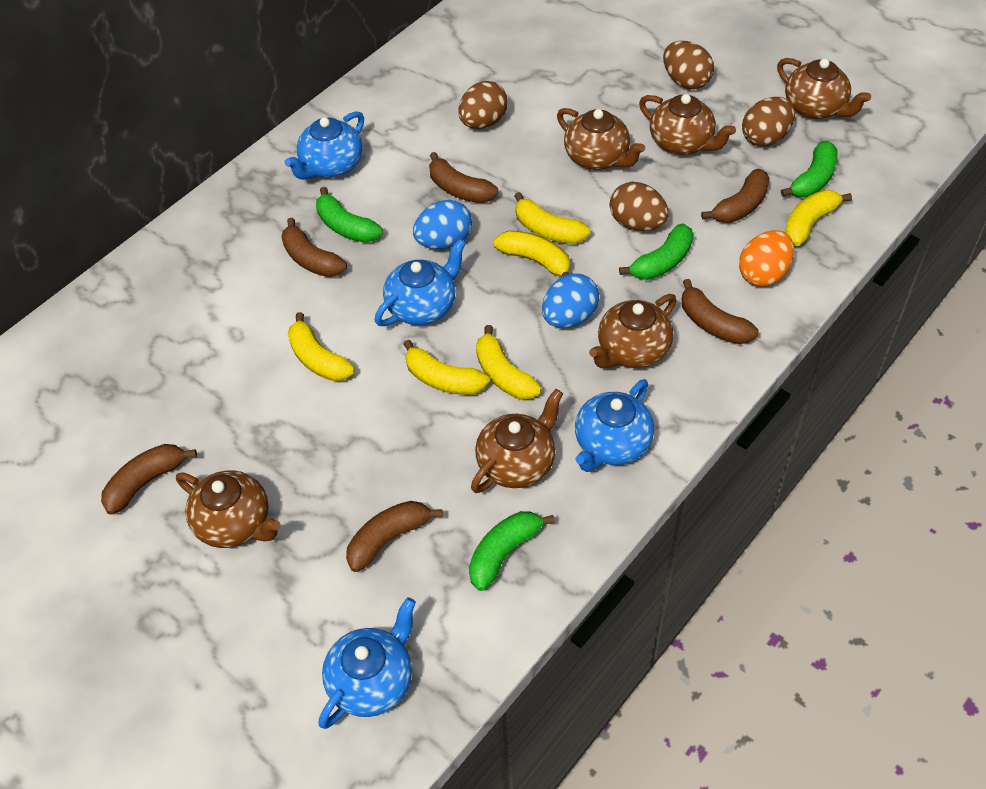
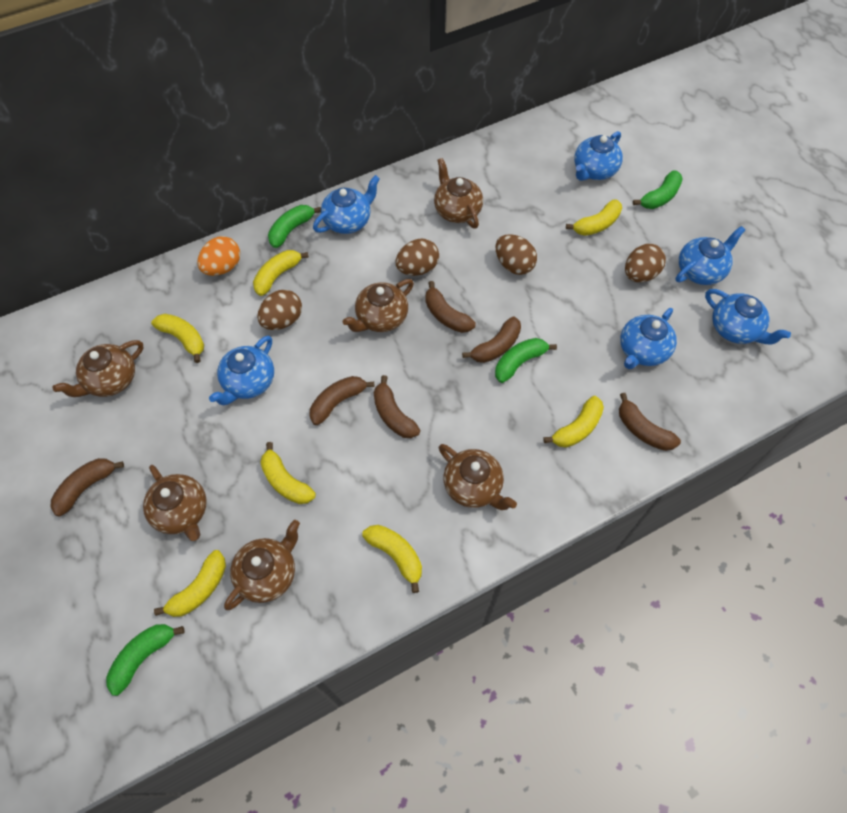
blue egg: [413,200,472,249] [542,273,599,328] = 2 -> none = 0
blue teapot: [285,111,364,180] [319,597,416,729] [375,239,466,326] [575,379,654,472] = 4 -> [209,336,274,405] [313,175,380,234] [574,131,623,181] [620,308,677,369] [676,226,745,285] [705,289,791,344] = 6
yellow banana: [288,312,355,381] [403,340,490,395] [476,325,541,400] [493,231,570,276] [515,192,591,244] [785,190,852,246] = 6 -> [151,314,204,363] [154,550,226,617] [253,250,309,296] [260,442,316,504] [362,525,422,593] [543,396,604,448] [566,199,622,236] = 7

